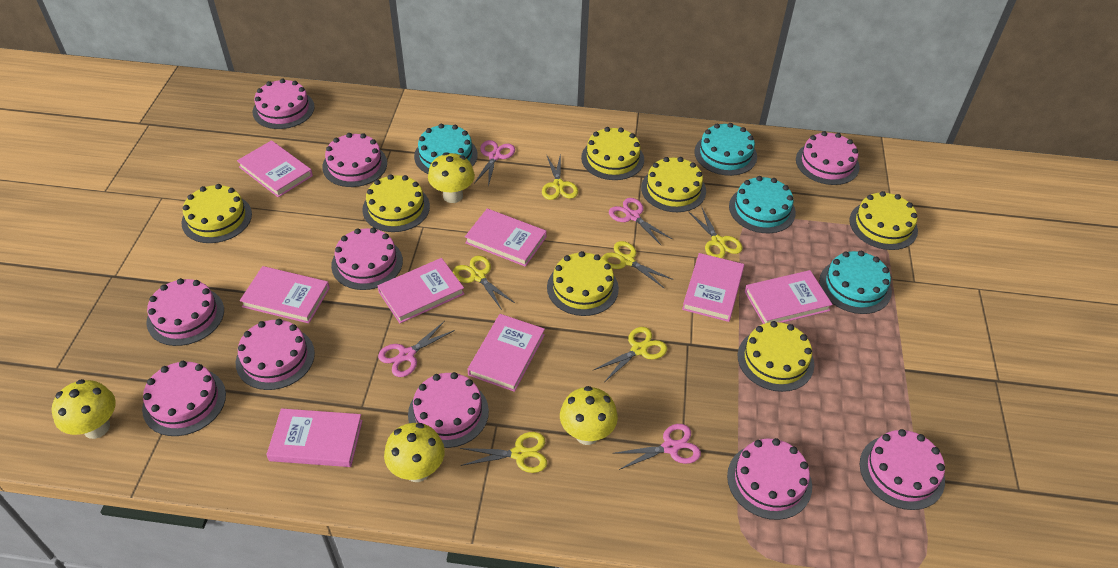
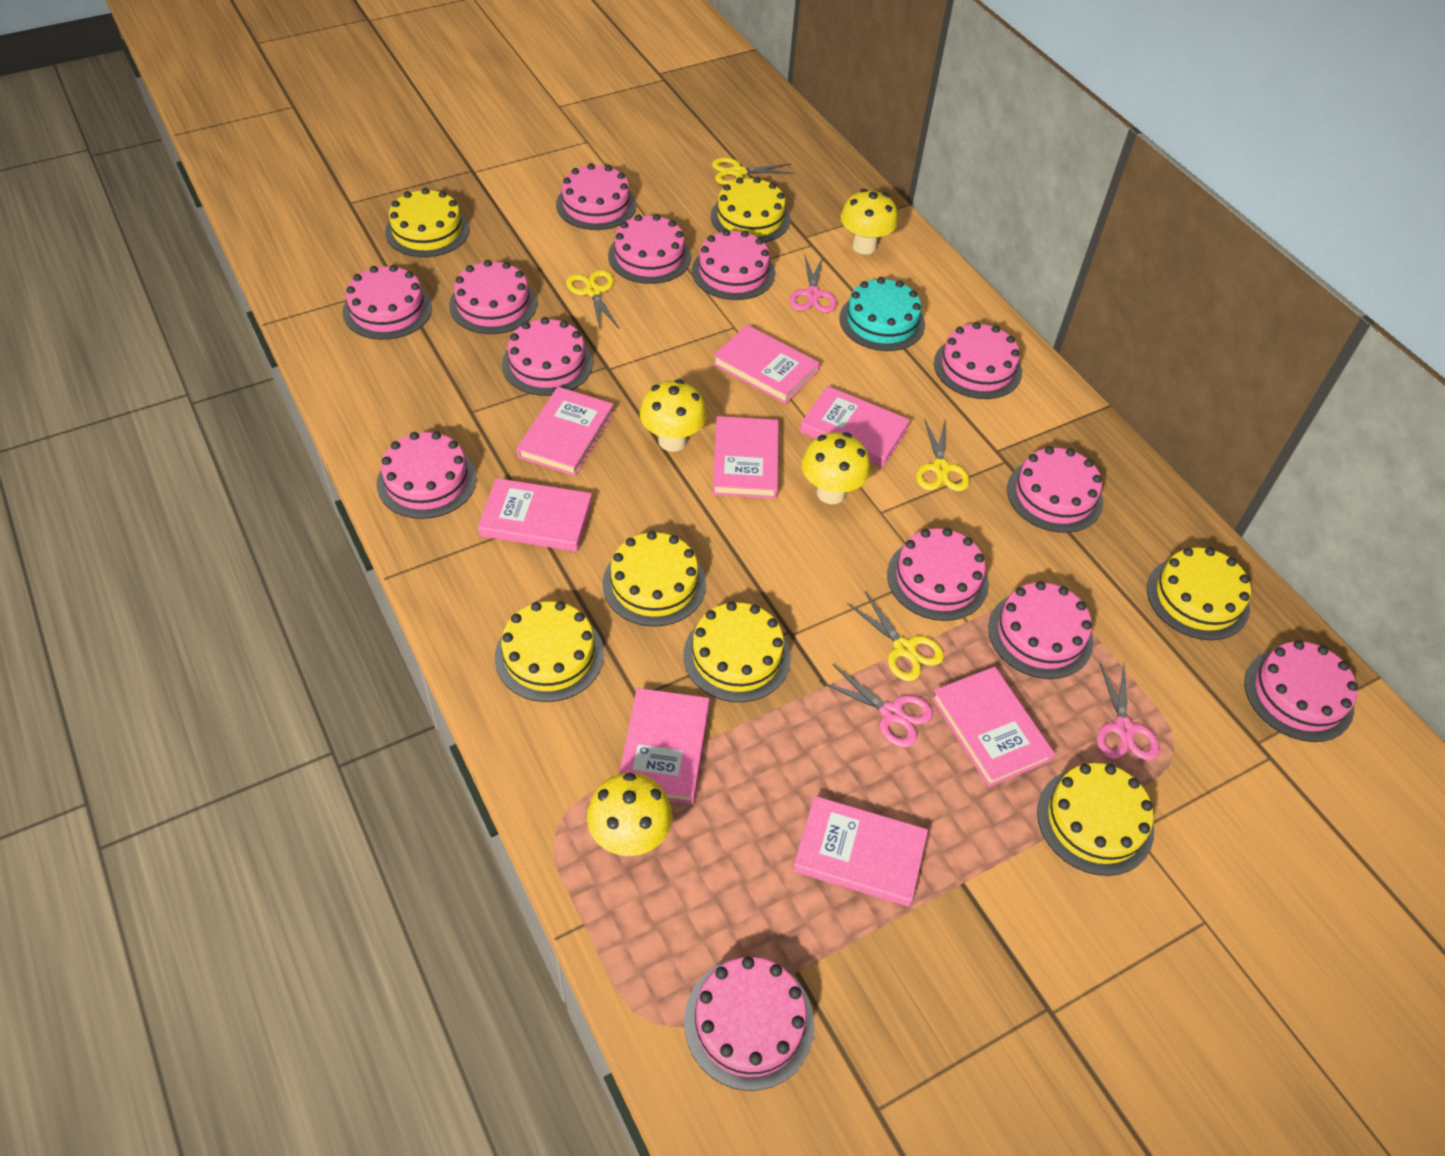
pink cake: [142,361,226,436] [146,278,224,346] [236,319,315,390] [253,79,315,129] [322,133,387,187] [331,228,403,290] [408,372,489,448] [727,438,812,520] [796,131,860,185] [860,429,945,510] = 10 -> [342,265,432,340] [377,432,477,519] [449,260,537,334] [502,317,593,396] [556,163,636,230] [608,214,691,284] [684,957,814,1091] [692,229,775,300] [887,528,989,621] [934,322,1022,399] [988,581,1093,679] [1007,447,1103,533] [1244,640,1358,742] = 13
pink scissors: [378,321,455,377] [475,140,515,187] [609,198,672,245] [612,424,701,470] = 4 -> [789,256,837,313] [819,664,933,747] [1097,662,1160,760] = 3
turquoise cake: [414,124,478,174] [694,123,757,176] [729,176,796,233] [819,251,892,314] = 4 -> [839,277,925,351] = 1
yellow scissors: [453,256,515,310] [460,432,547,473] [542,153,578,200] [594,327,667,381] [602,241,673,288] [688,208,743,258] = 6 -> [566,270,619,330] [712,158,794,185] [847,592,944,681] [916,418,970,491] = 4

